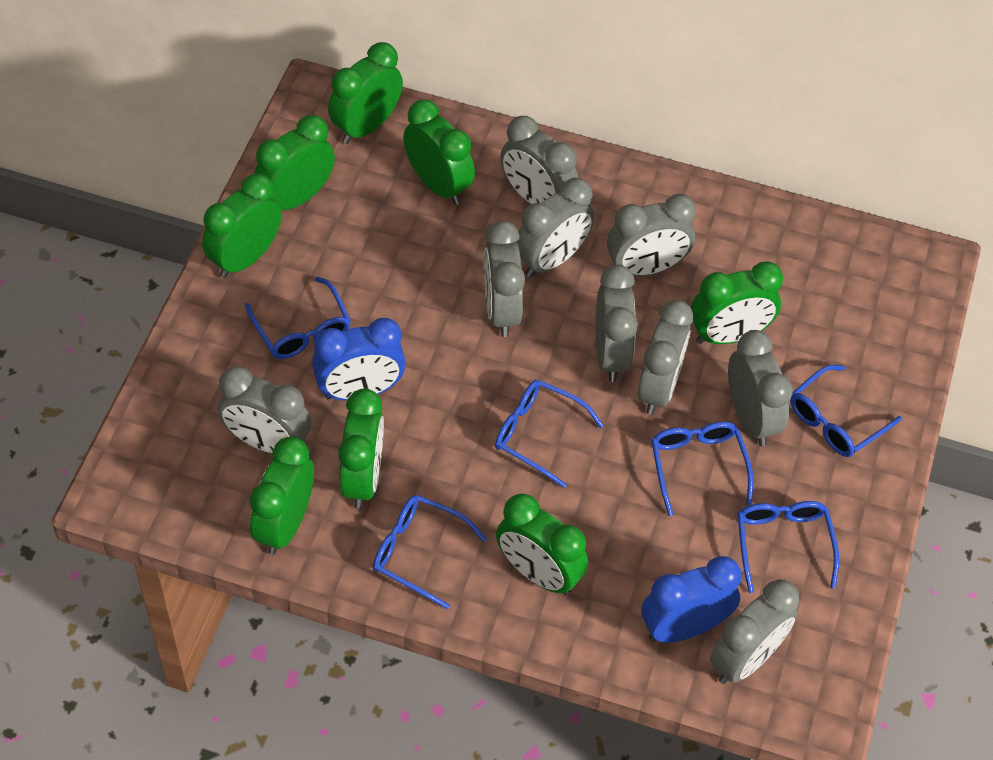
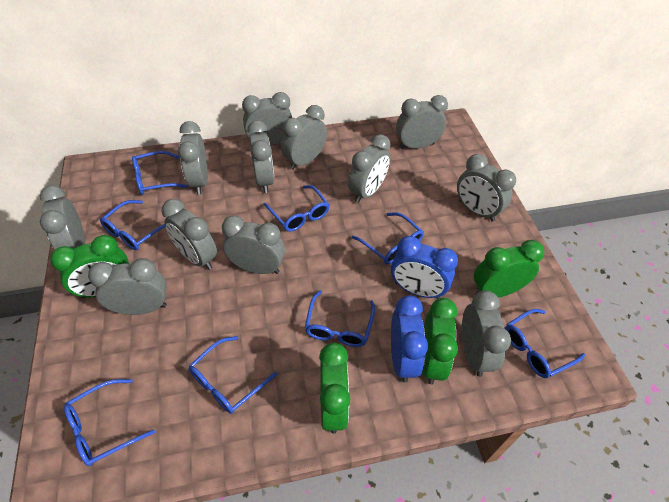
blue glasses: [245,277,351,359] [373,495,487,609] [495,380,604,488] [651,422,753,516] [737,501,839,593] [790,365,902,457] = 6 -> [64,379,155,466] [100,200,165,250] [132,151,188,195] [189,336,277,414] [263,185,329,232] [305,290,375,347] [352,212,424,264] [505,309,585,378] = 8
green clock: [202,174,281,278] [250,437,314,555] [254,115,335,210] [328,42,403,144] [338,388,384,509] [403,99,475,205] [496,493,588,595] [691,261,783,344] = 8 -> [50,235,129,298] [319,343,350,434] [422,298,458,385] [474,240,545,298] = 4
grey clock: [218,366,311,454] [484,221,525,337] [500,116,578,205] [516,178,594,278] [596,265,638,382] [607,194,696,277] [638,300,693,415] [710,579,799,684] [728,330,793,446] = 9 -> [40,185,85,250] [88,258,167,315] [162,199,217,270] [178,121,208,195] [222,215,285,274] [242,92,292,146] [247,120,274,193] [281,105,327,170] [348,134,391,203] [396,95,448,149] [457,154,516,222] [462,290,511,377] = 12

